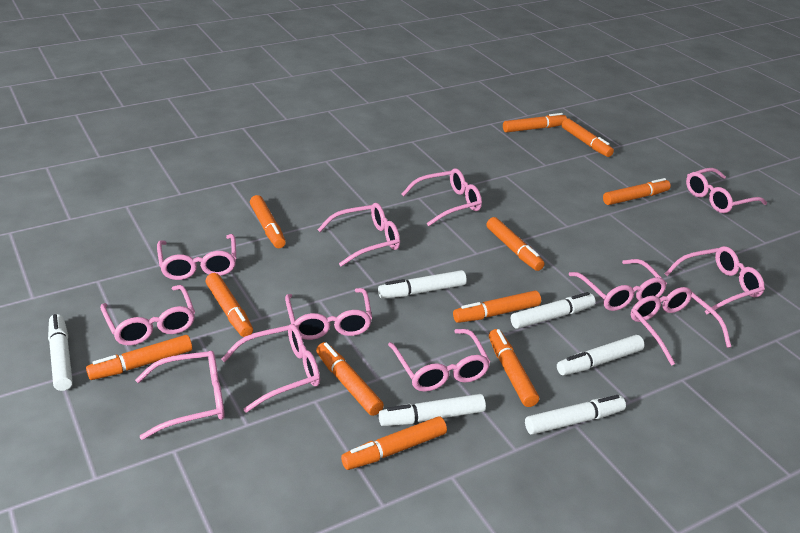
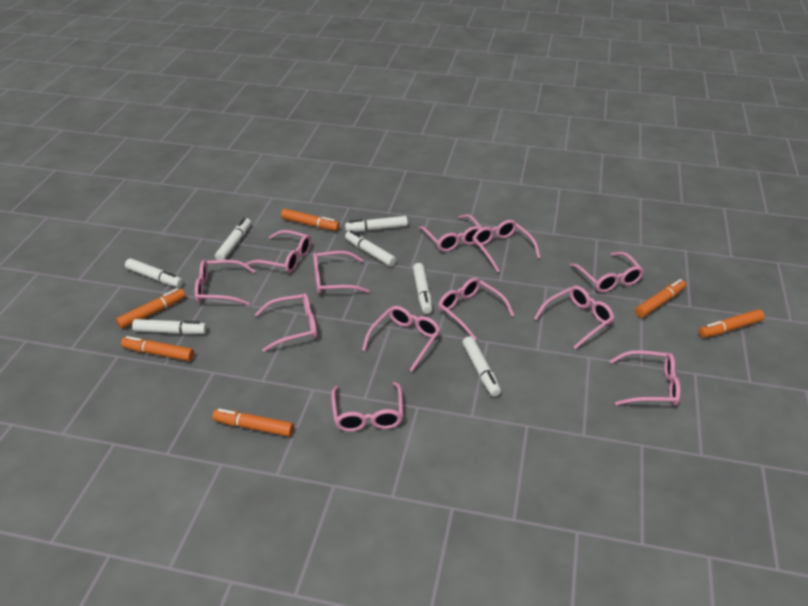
orange marker: [86,335,192,380] [206,273,253,337] [250,195,286,248] [316,342,384,416] [341,416,447,470] [453,290,541,323] [486,217,545,271] [489,329,539,407] [503,113,567,133] [562,118,614,157] [603,178,671,205] = 11 -> [116,288,185,329] [121,336,194,361] [212,409,294,437] [281,209,340,231] [635,279,686,318] [699,309,765,338] = 6
white marker: [48,314,73,391] [378,270,467,299] [379,394,486,426] [511,292,595,329] [525,395,626,435] [557,335,645,376] = 6 -> [125,258,183,287] [132,319,207,335] [215,218,251,260] [345,216,408,232] [345,231,396,267] [413,263,432,314] [462,336,501,397] = 7

